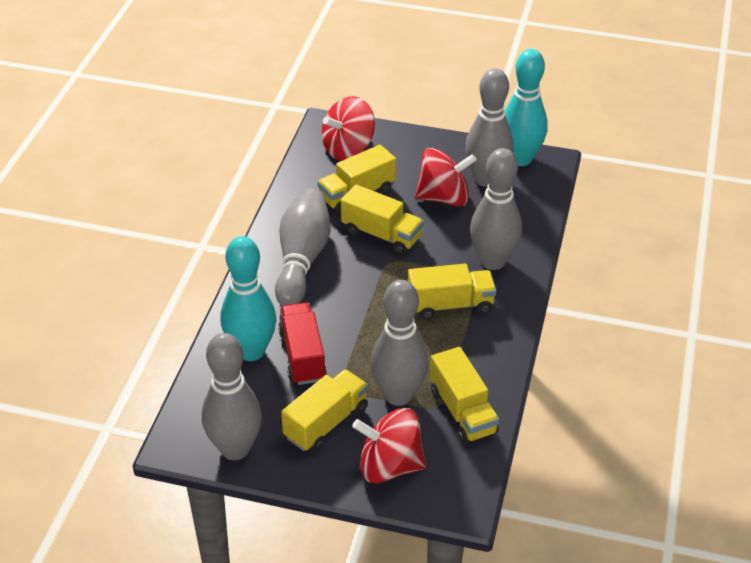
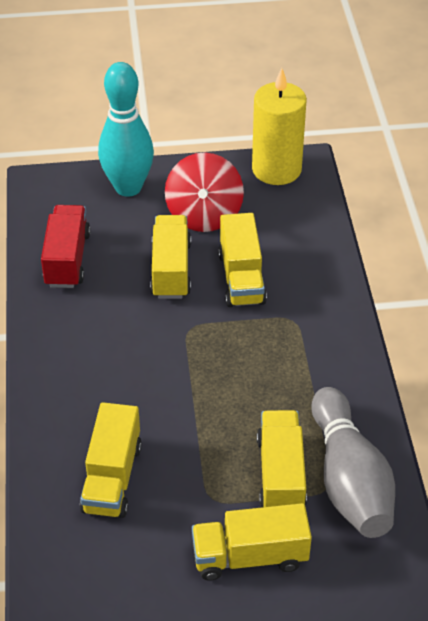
grey bowling pin: [202,333,262,460] [275,188,330,306] [371,280,428,406] [465,68,513,187] [470,148,522,270] = 5 -> [311,387,395,538] = 1
red spinning top: [322,96,375,161] [352,408,426,483] [415,148,477,207] = 3 -> [165,152,244,232] = 1
turquoise bowling pin: [220,236,276,361] [505,49,548,166] = 2 -> [98,62,154,197] = 1
yellow candle: none = 0 -> [252,68,307,185] = 1

